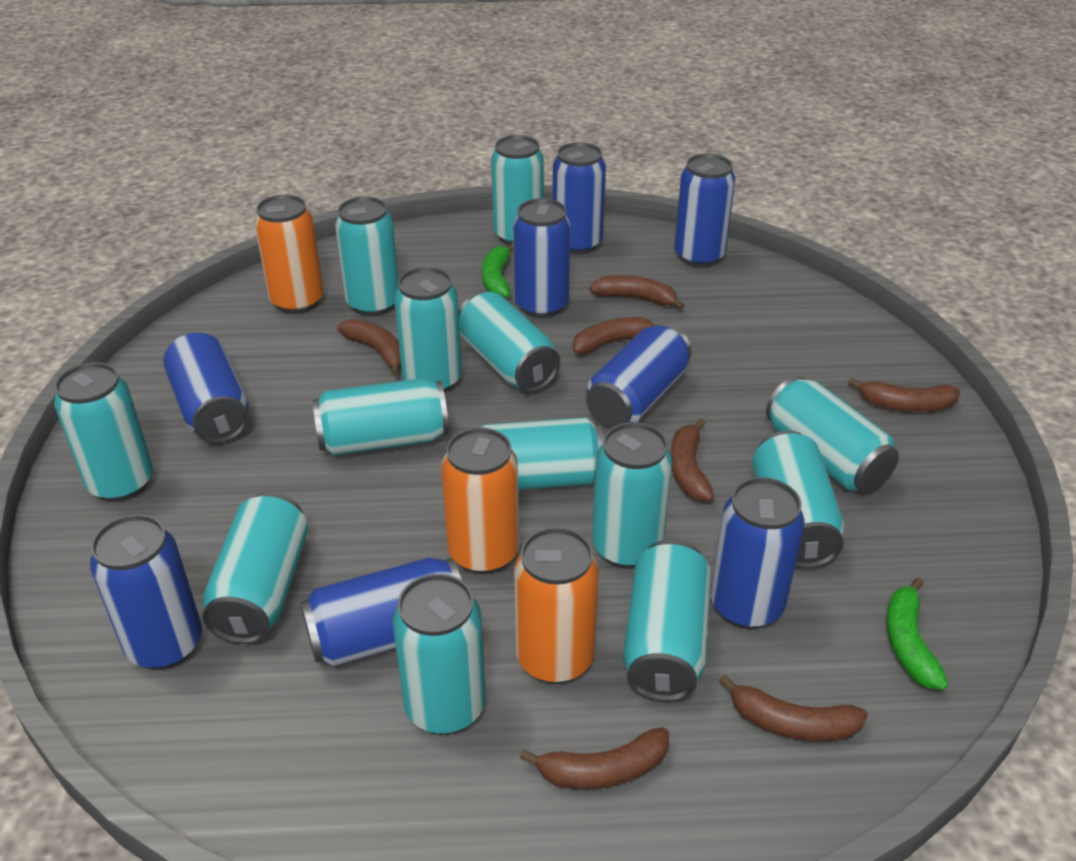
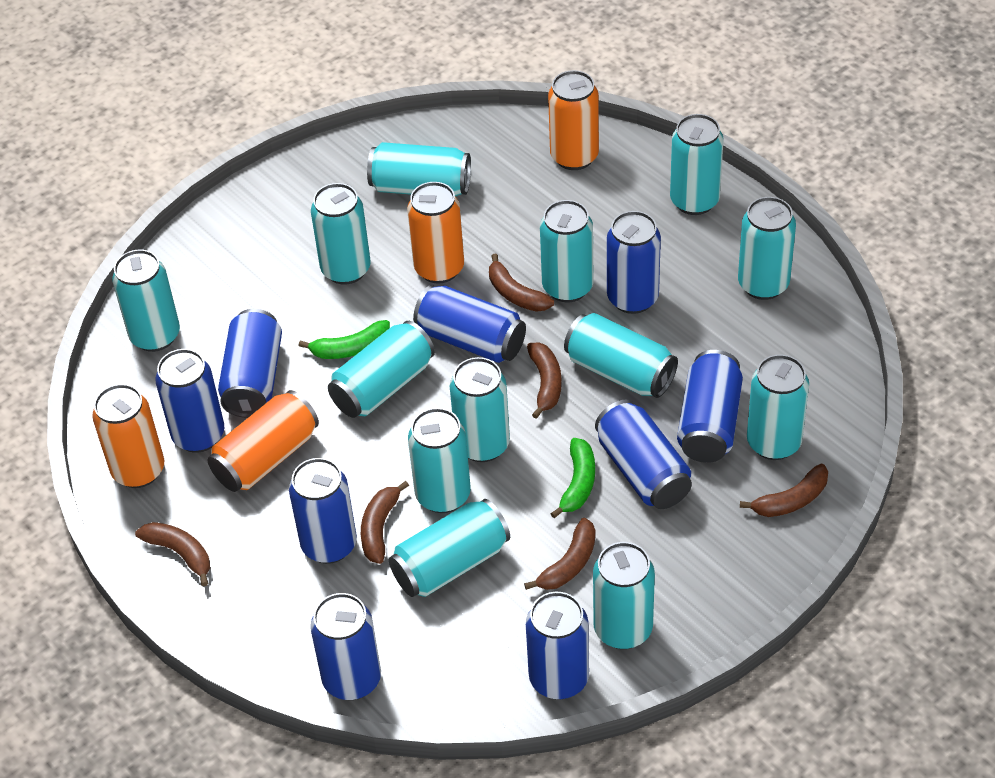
blue can: [90,514,202,670] [163,332,249,443] [300,558,462,667] [513,198,571,318] [553,142,606,255] [586,323,692,428] [674,154,735,268] [710,477,805,629] = 8 -> [155,349,225,453] [218,309,282,418] [289,458,357,564] [310,593,381,700] [413,285,526,363] [526,592,589,700] [595,400,692,509] [607,211,661,314] [677,350,743,463] = 9
brown banana: [337,319,401,376] [520,727,669,789] [573,317,655,354] [589,275,685,310] [671,418,714,501] [719,675,868,741] [848,378,960,412] = 7 -> [135,522,210,586] [361,481,409,564] [489,253,554,312] [524,518,596,590] [527,343,562,419] [740,464,828,517] = 6
orange can: [254,194,324,314] [441,427,519,574] [514,527,599,684] = 3 -> [92,384,164,488] [208,390,319,492] [407,182,464,284] [548,70,599,170] = 4

